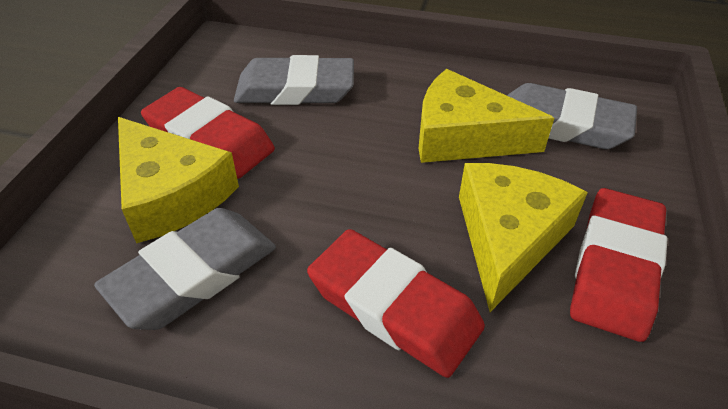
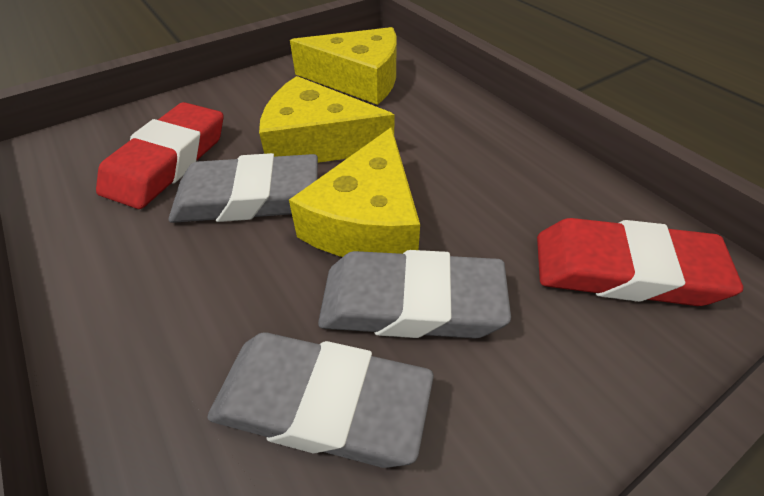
red eraser: [141,87,275,179] [307,229,485,378] [570,188,668,342] = 3 -> [96,102,223,209] [537,218,744,306] = 2

